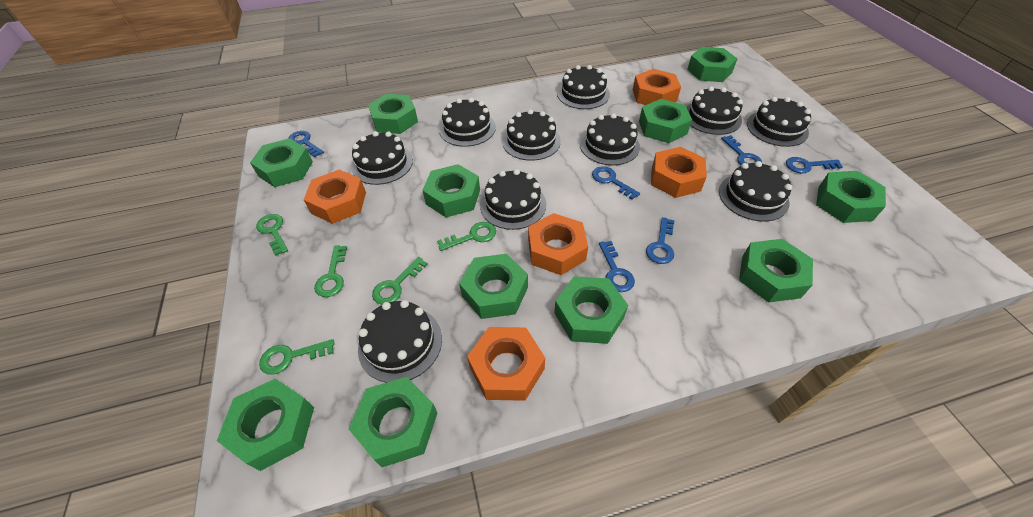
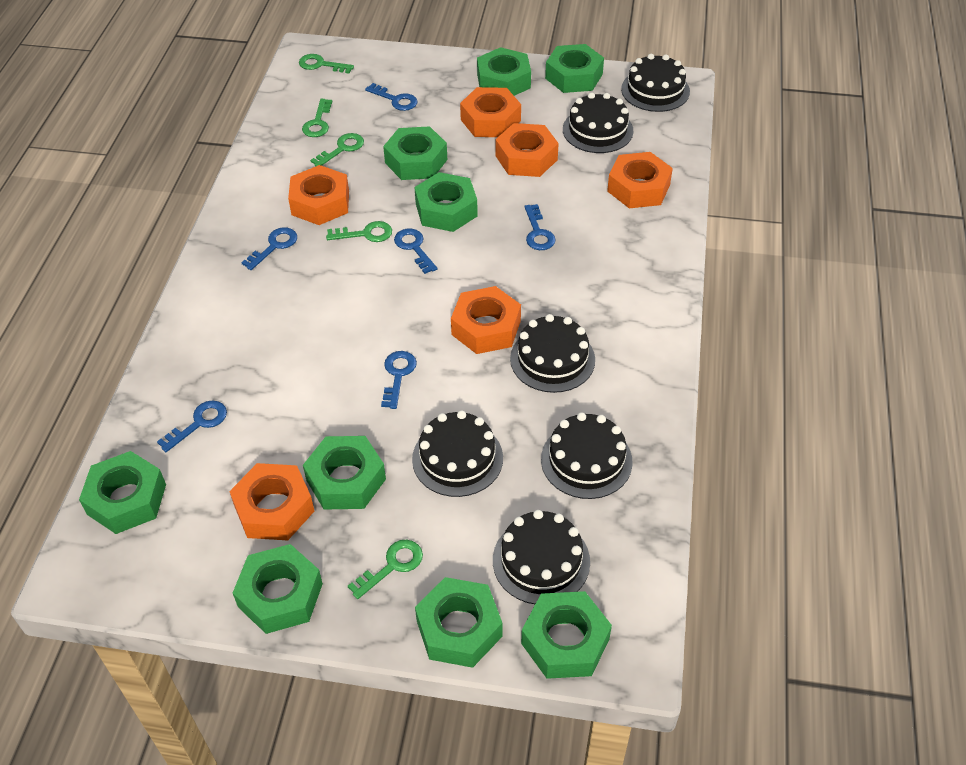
black cake: [351,131,413,185] [358,300,442,383] [439,98,496,147] [480,169,546,230] [502,109,561,161] [557,65,610,109] [580,113,640,165] [687,86,743,135] [719,161,792,221] [747,97,811,147] = 10 -> [412,410,503,497] [493,510,590,604] [510,314,595,393] [541,412,633,499] [563,93,633,153] [621,54,690,112] = 6
green nut: [217,379,314,471] [250,138,313,187] [349,377,437,467] [368,94,418,134] [422,164,480,217] [459,254,528,319] [554,276,628,344] [639,99,692,143] [687,47,737,82] [739,239,813,303] [816,171,886,223] = 11 -> [79,451,166,534] [233,544,323,634] [303,436,386,510] [383,126,447,180] [414,172,478,232] [415,577,502,668] [477,47,531,96] [521,591,612,679] [545,44,604,93] = 9
orange nut: [304,170,366,224] [467,327,545,401] [528,213,588,275] [633,69,681,105] [651,147,707,198] = 5 -> [229,463,314,540] [288,165,349,225] [451,286,521,354] [460,87,521,137] [495,123,559,177] [607,152,673,208] = 6

